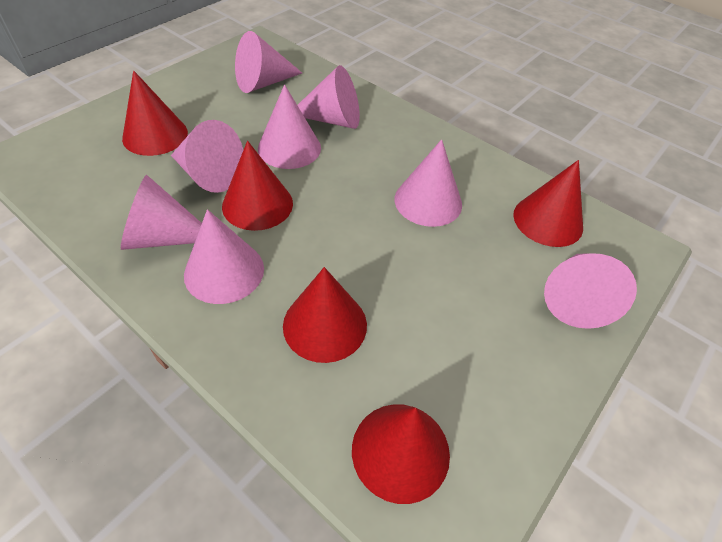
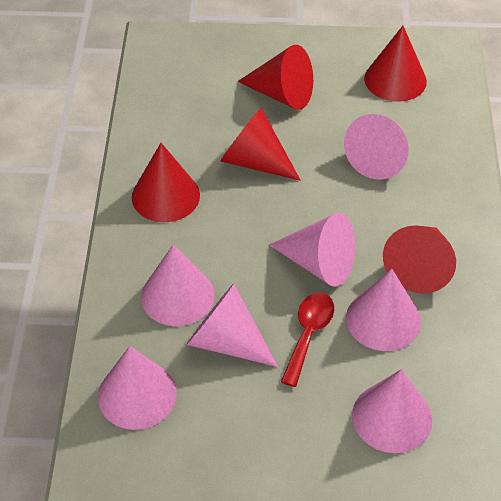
pink cone: [121,175,202,250] [171,120,243,193] [184,209,264,304] [235,31,302,93] [258,84,321,169] [297,65,360,129] [394,139,462,227] [544,253,637,329] = 8 -> [98,346,177,430] [141,244,215,326] [186,284,278,367] [269,213,356,287] [344,114,409,180] [346,269,421,351] [352,369,432,453] = 7
red spoon: none = 0 -> [281,292,334,387] = 1

